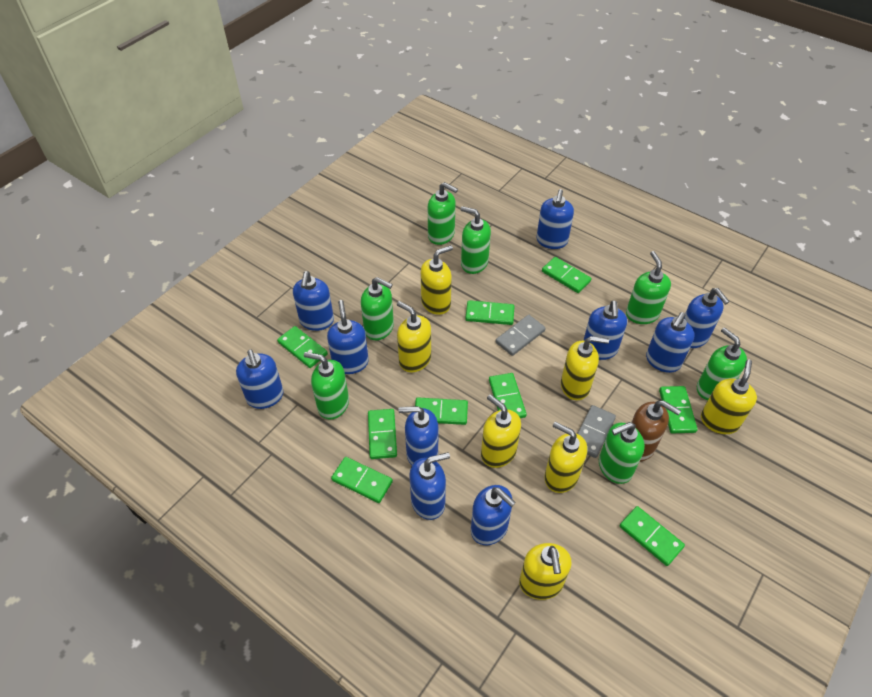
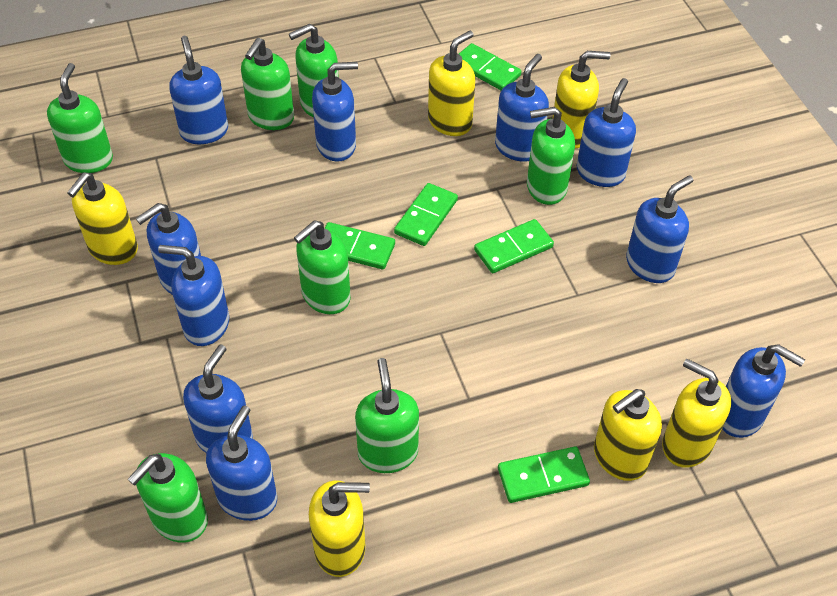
brown soap dispenser: [631,400,681,461] = 1 -> none = 0
green domino: [277,326,328,368] [331,457,393,503] [368,409,397,459] [415,398,468,425] [465,300,515,325] [489,373,527,418] [542,257,591,293] [619,506,685,566] [659,386,697,433] = 9 -> [325,222,395,269] [394,183,458,246] [459,43,521,90] [474,219,554,273] [498,447,590,503] = 5
grey domino: [495,315,546,356] [577,405,616,458] = 2 -> none = 0
yellow soap dispenser: [397,301,431,372] [421,245,453,315] [481,394,521,468] [519,543,572,600] [544,422,587,493] [561,336,609,400] [701,359,757,434] = 7 -> [67,172,138,265] [309,480,370,577] [428,30,475,136] [552,51,611,149] [594,389,662,481] [662,359,731,468] = 6

